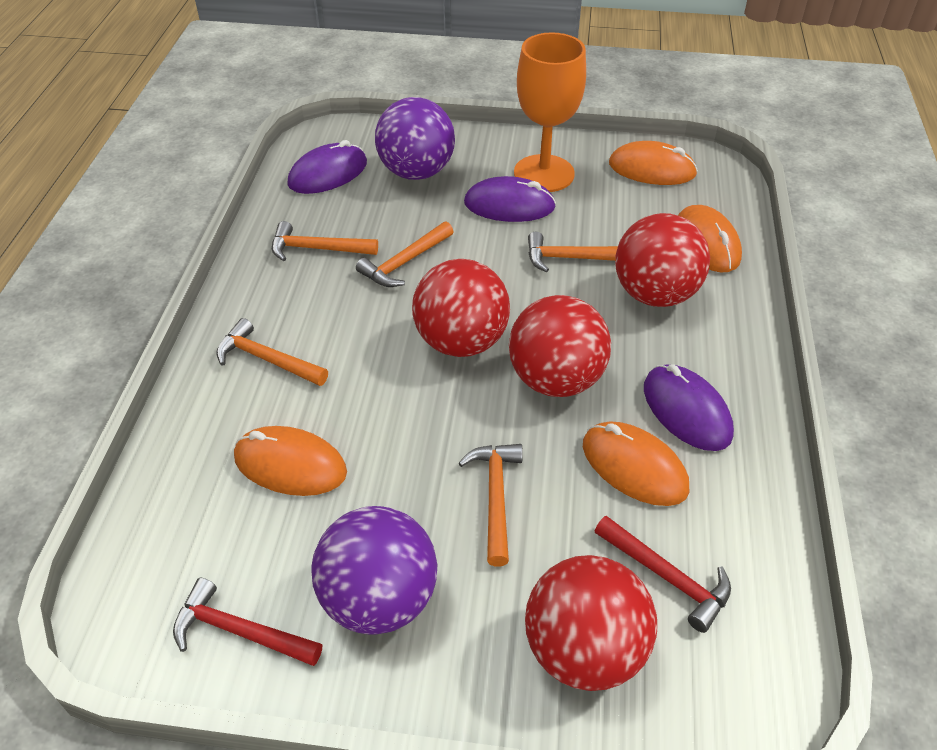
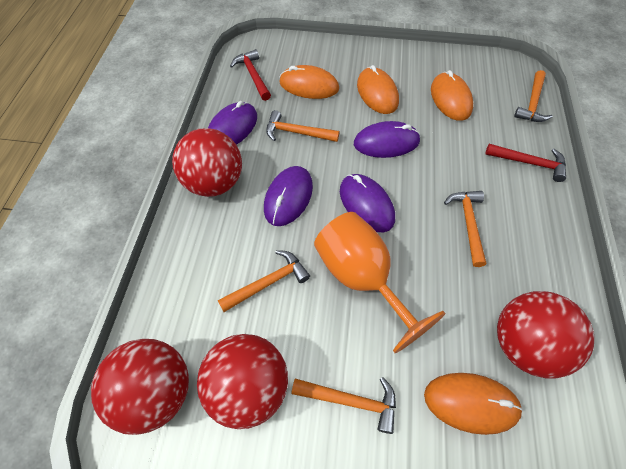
purple ball: [311,506,437,635] [375,97,455,180] = 2 -> none = 0
purple mouse: [287,140,367,194] [464,176,556,222] [644,364,734,451] = 3 -> [208,101,257,145] [264,166,313,226] [340,174,395,232] [354,121,421,158] = 4

